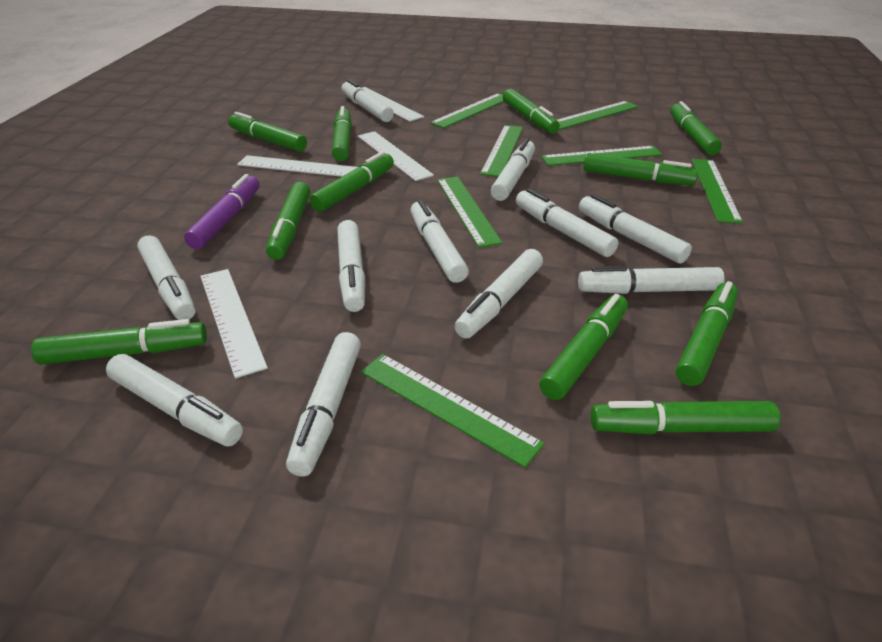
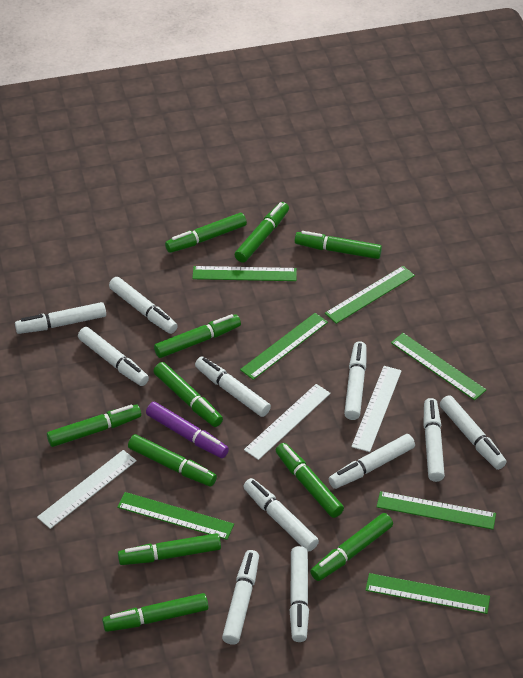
white ruler: [200,269,268,378] [237,155,358,177] [358,131,434,181] [362,87,424,122] = 4 -> [37,450,137,529] [244,384,331,460] [351,366,402,452] = 3

